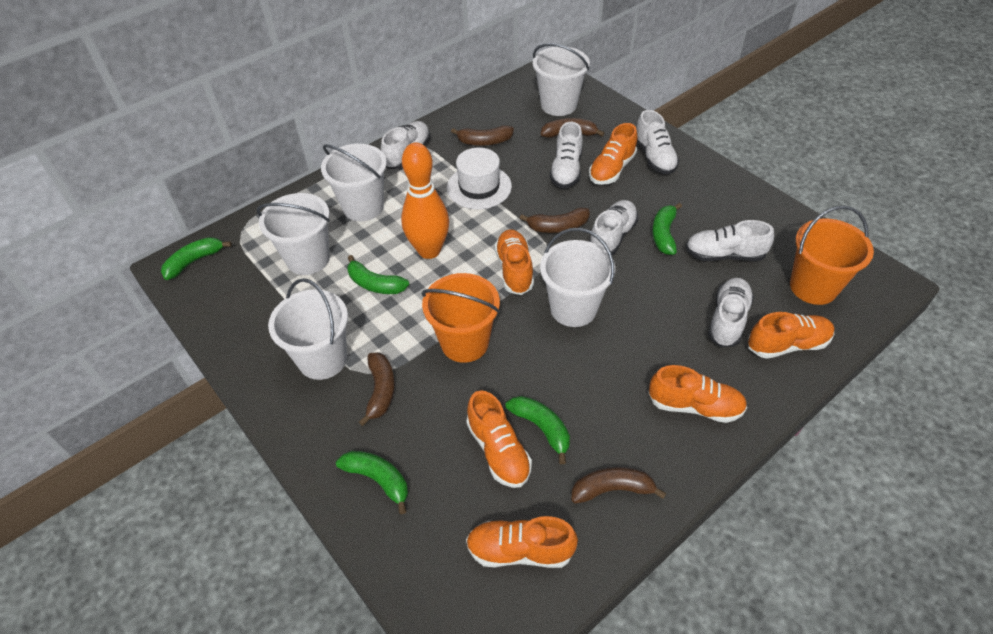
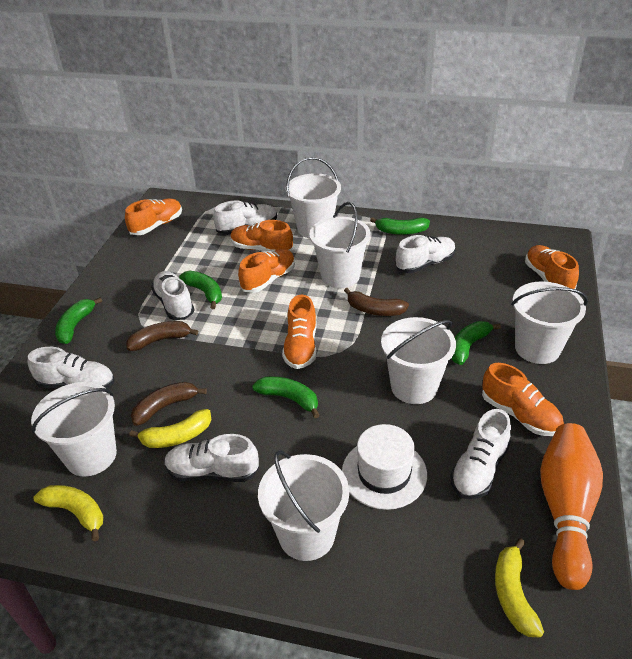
brown banana: [359,352,395,426] [451,125,514,146] [520,207,590,233] [541,118,604,138] [571,467,667,504] = 5 -> [126,321,198,351] [131,382,207,426] [344,288,409,316] = 3
orange bucket: [422,273,500,363] [790,206,874,305] = 2 -> none = 0
white bucket: [257,193,330,275] [268,278,348,380] [321,144,387,221] [533,43,590,116] [540,228,615,327] = 5 -> [31,382,117,476] [258,450,349,561] [286,157,341,238] [309,202,371,288] [381,317,456,404] [511,281,588,364] = 6
yellow banana: none = 0 -> [33,485,103,541] [129,409,211,448] [495,538,544,638] = 3

